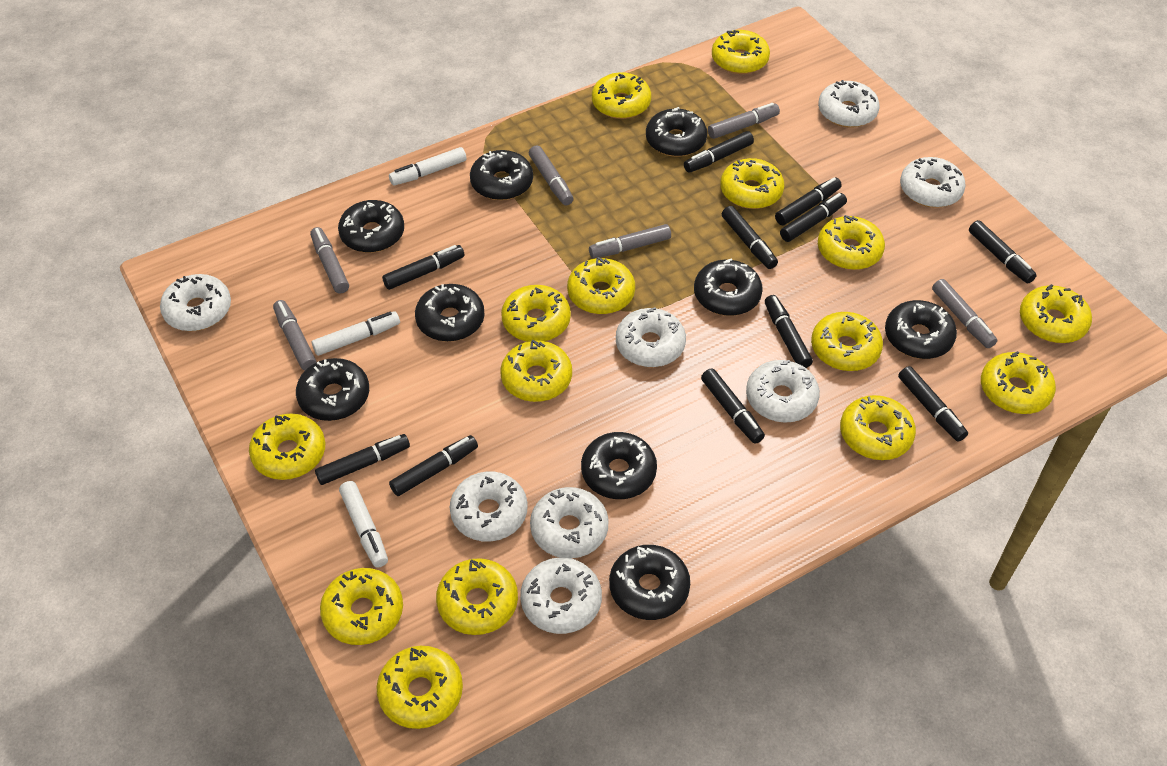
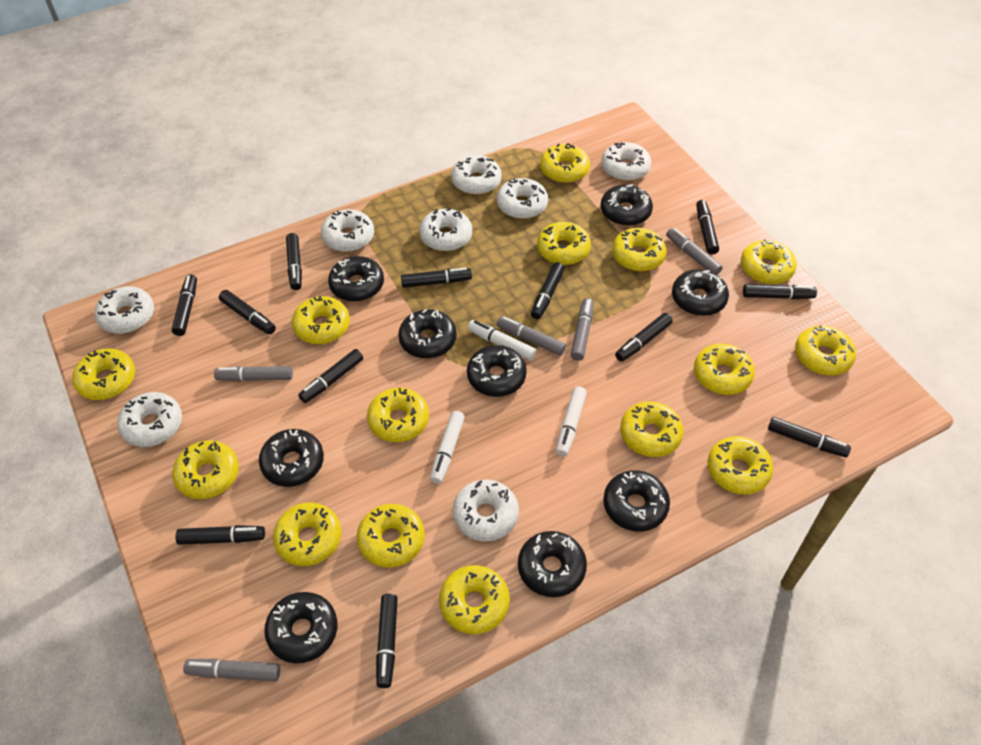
black marker: [315,434,410,485] [382,245,465,290] [389,435,478,496] [684,131,754,173] [701,369,765,444] [722,206,778,269] [765,295,813,368] [775,177,842,225] [780,193,847,242] [898,366,968,442] [969,220,1037,283] = 11 -> [172,274,197,336] [175,525,265,545] [219,290,276,335] [286,233,302,290] [298,349,363,403] [376,594,398,688] [401,268,472,288] [531,262,565,319] [615,313,673,362] [696,200,719,255] [743,284,817,299] [768,417,851,457] = 12
grey marker: [273,300,317,371] [310,227,349,294] [529,145,573,205] [589,224,671,258] [708,103,780,139] [932,279,997,348] = 6 -> [183,658,280,682] [214,366,293,382] [496,316,566,356] [571,298,594,361] [666,228,723,275] = 5

